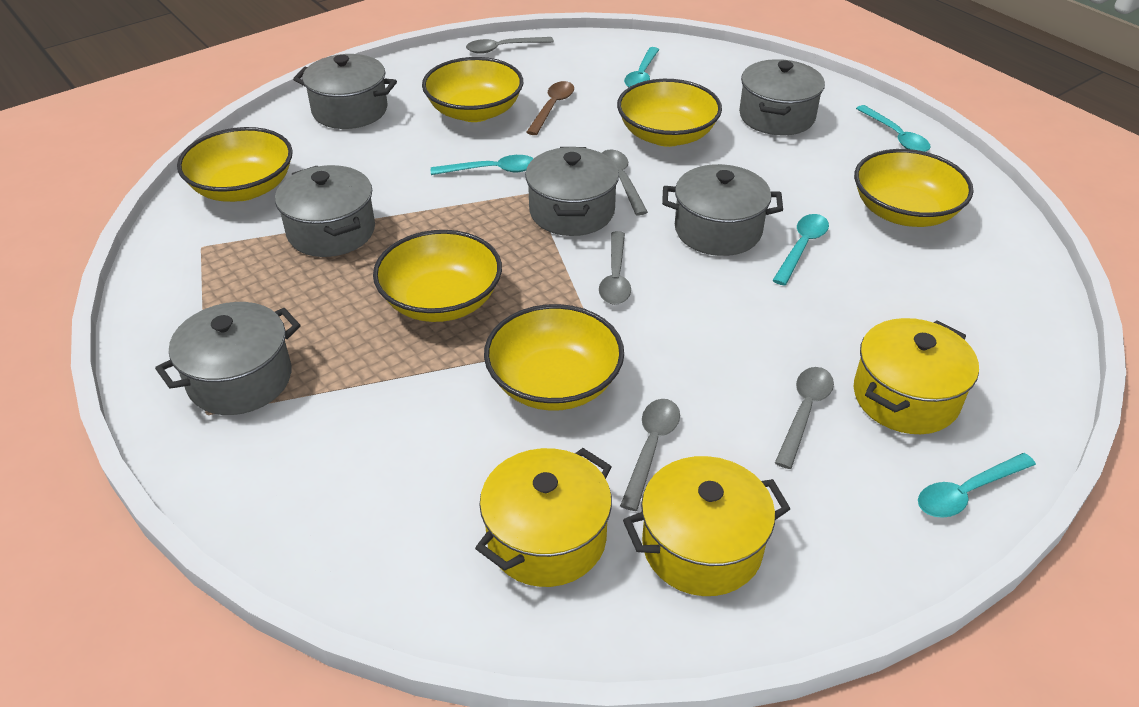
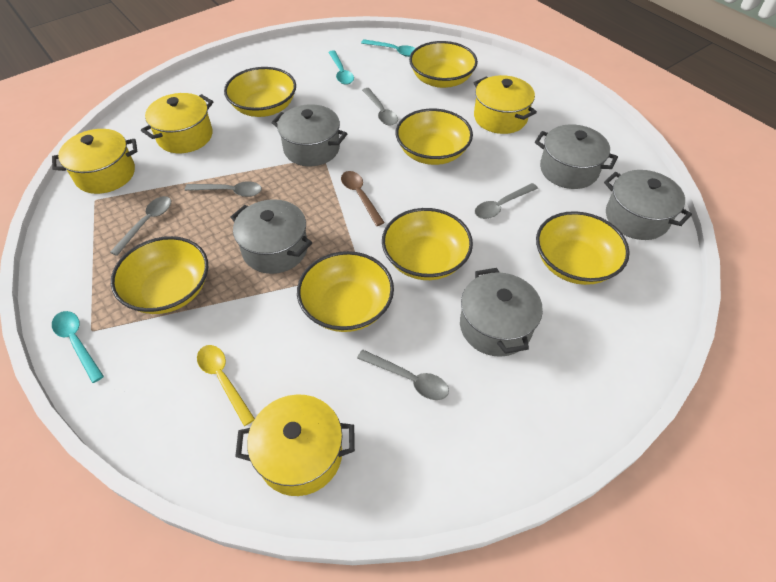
grey pot: [155,302,301,415] [275,165,375,257] [293,54,397,129] [525,147,619,236] [662,164,783,256] [739,59,825,135] = 6 -> [230,199,312,274] [271,104,347,166] [460,268,543,357] [535,124,618,189] [604,170,692,240] = 5
turquoise spoon: [431,155,534,175] [624,47,660,87] [772,214,829,286] [856,105,931,152] [918,453,1036,518] = 5 -> [52,311,104,383] [328,50,354,85] [361,39,416,57] = 3
yellow bowl: [177,127,293,202] [373,230,502,322] [422,57,523,122] [484,304,624,411] [617,79,722,147] [854,149,973,227] = 6 -> [111,236,208,314] [224,67,296,117] [297,251,394,332] [382,208,473,280] [396,109,473,165] [409,41,478,88] [536,211,630,285] = 7
yellow pot: [475,448,612,587] [623,456,790,596] [854,318,979,434] = 3 -> [52,129,137,194] [141,93,213,153] [235,394,355,496] [474,75,537,134] = 4
yellow spoon: none = 0 -> [197,345,255,426] = 1

